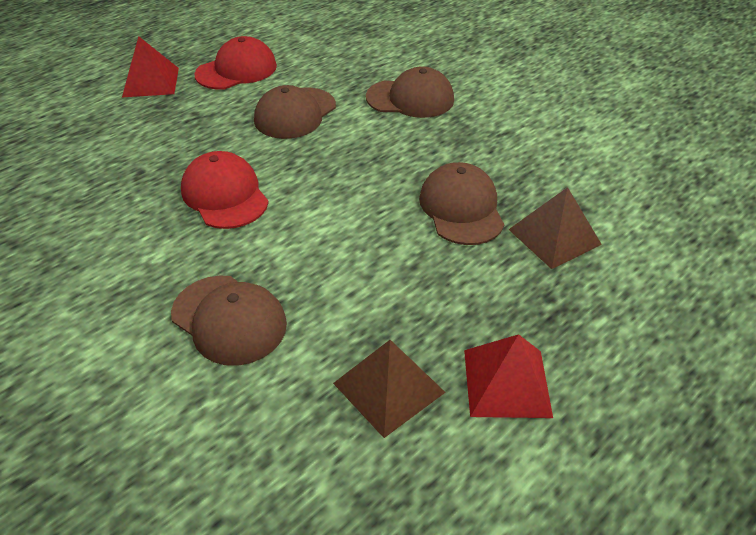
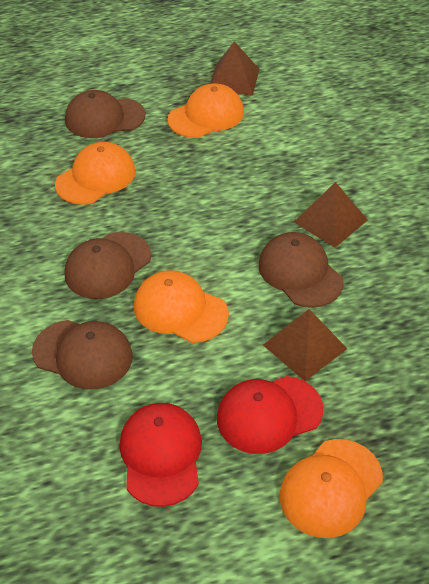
brown pyramid: [333,340,446,438] [508,187,602,269] = 2 -> [210,41,259,95] [263,309,347,381] [294,182,368,248] = 3
orange cap: none = 0 -> [55,142,136,205] [134,270,229,343] [168,83,244,138] [280,439,383,538] = 4
red pyramid: [122,36,179,97] [464,334,553,418] = 2 -> none = 0

